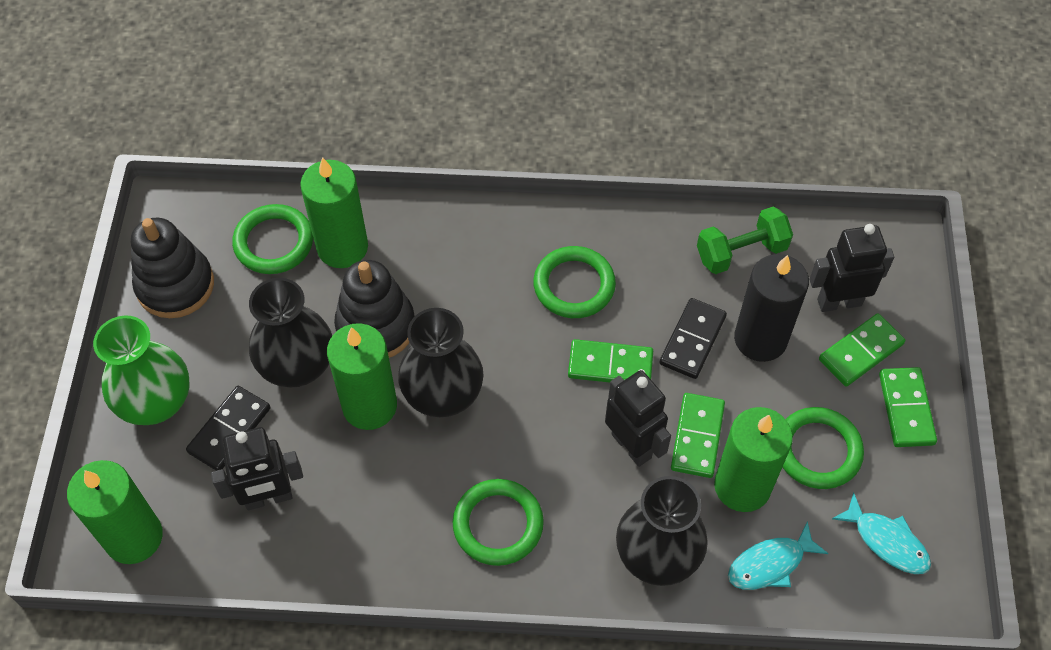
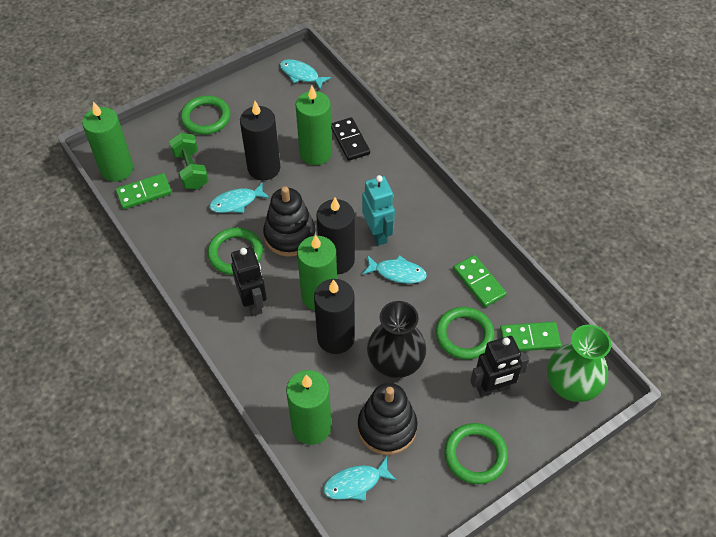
black candle: [734,254,809,362] = 1 -> [240,101,281,180] [314,279,355,354] [316,197,355,274] = 3
black domino: [186,386,270,471] [660,298,727,379] = 2 -> [331,117,370,161] = 1
black robot: [211,427,303,510] [605,370,671,467] [809,224,894,312] = 3 -> [231,247,267,316] [470,336,529,397] = 2
black vase: [249,278,332,388] [398,308,484,417] [616,476,708,586] = 3 -> [367,301,426,378] = 1
green domino: [568,339,653,383] [671,393,725,478] [819,313,905,387] [879,367,937,447] = 4 -> [116,173,172,209] [453,255,507,307] [500,322,561,351] = 3
turquoise fish: [728,521,828,590] [832,493,931,574] = 2 -> [209,182,270,213] [280,59,331,89] [323,457,397,501] [362,255,427,284] = 4
turquoise robot: none = 0 -> [362,175,395,246] = 1

